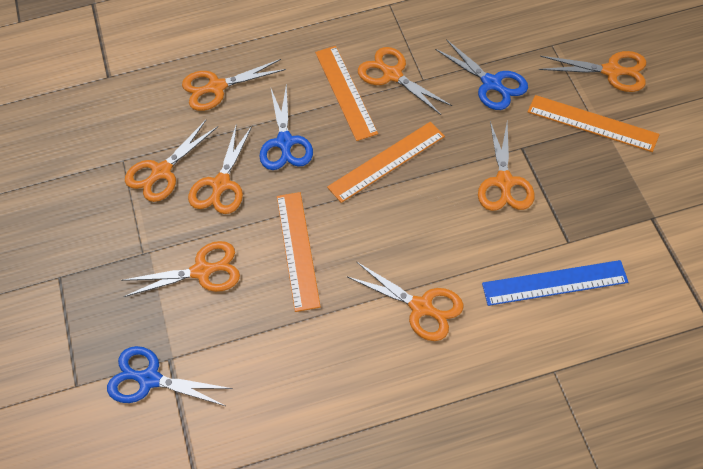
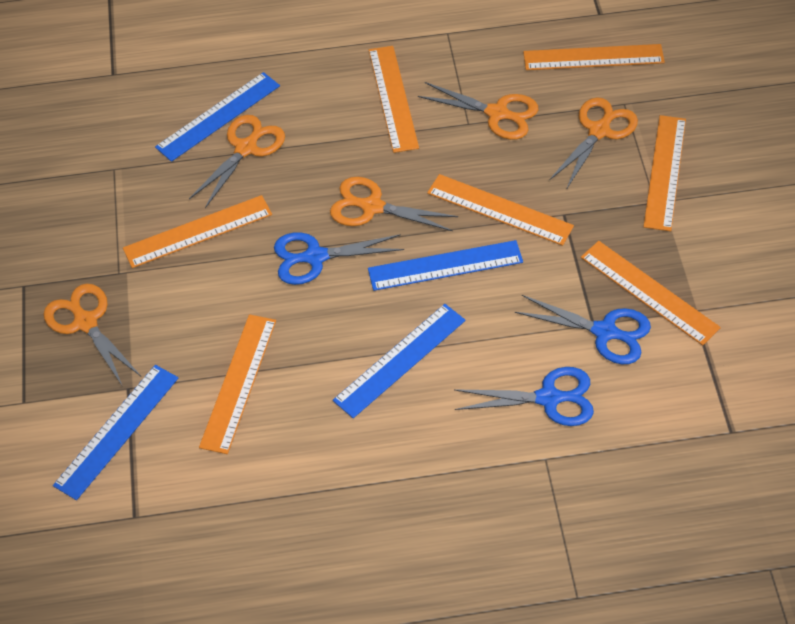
blue ruler: [482,260,628,306] = 1 -> [53,365,178,500] [155,72,280,162] [333,304,466,418] [368,240,523,291] = 4
orange ruler: [277,192,321,312] [315,46,378,141] [327,122,445,203] [527,95,660,152] = 4 -> [123,195,272,268] [199,314,276,454] [369,46,419,153] [427,174,574,246] [523,44,665,70] [581,241,721,346] [643,115,686,231] = 7
orange scissors: [121,241,240,297] [125,120,218,202] [182,59,286,111] [188,124,252,214] [348,262,464,341] [358,47,452,115] [478,121,535,211] [539,51,646,92] = 8 -> [44,284,141,387] [189,115,285,208] [330,177,458,231] [418,82,538,140] [550,97,638,188] = 5

